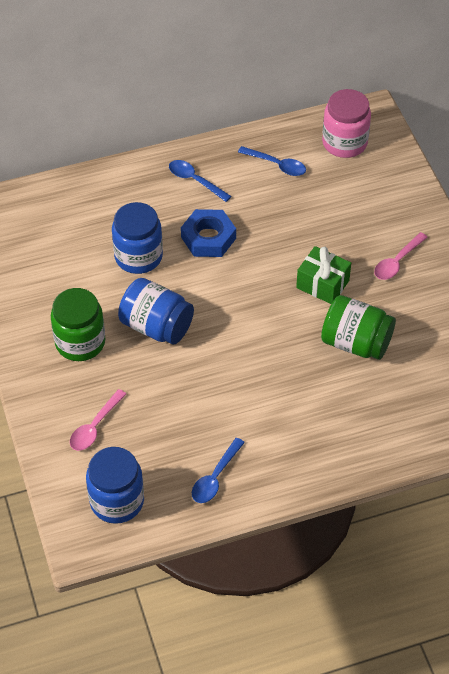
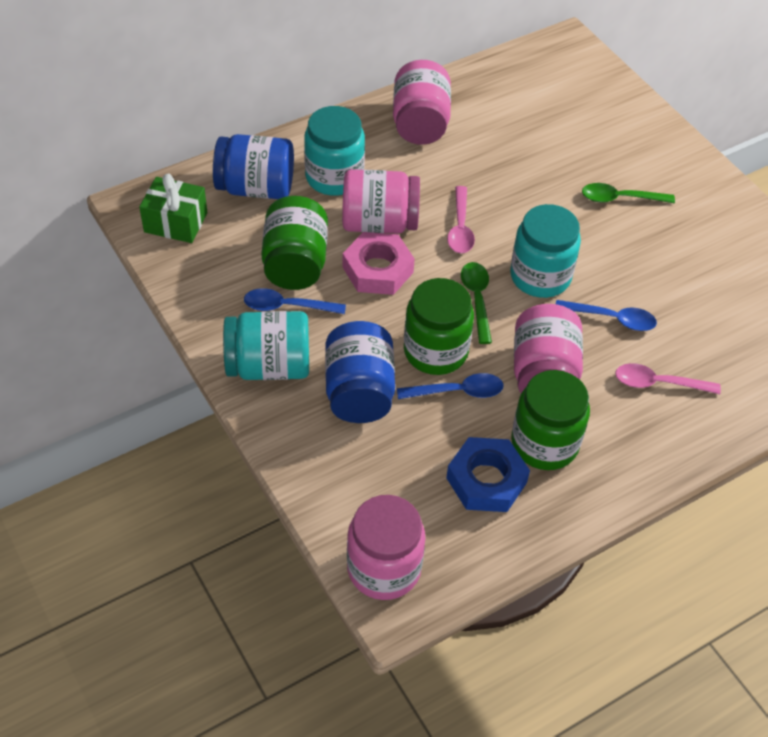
blue jar: [86,447,144,524] [112,202,163,274] [118,278,194,345] = 3 -> [213,134,294,199] [325,321,395,423] = 2
green jar: [51,288,105,361] [321,295,396,360] = 2 -> [261,196,328,290] [404,278,474,375] [511,370,590,470] = 3
green spoon: none = 0 -> [461,262,492,344] [582,183,675,203] = 2
pink jar: [322,89,371,158] = 1 -> [342,169,420,234] [347,495,425,600] [393,60,451,145] [514,304,583,393] = 4
pink nut: none = 0 -> [343,232,415,295] = 1
turquoise jar: none = 0 -> [223,311,309,380] [304,106,365,196] [510,204,581,298] = 3

